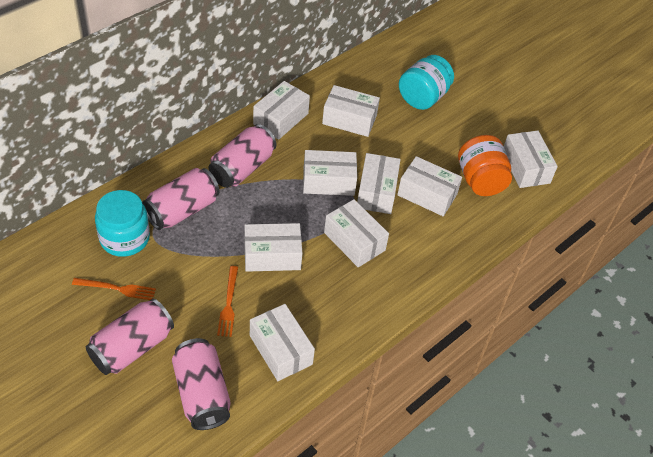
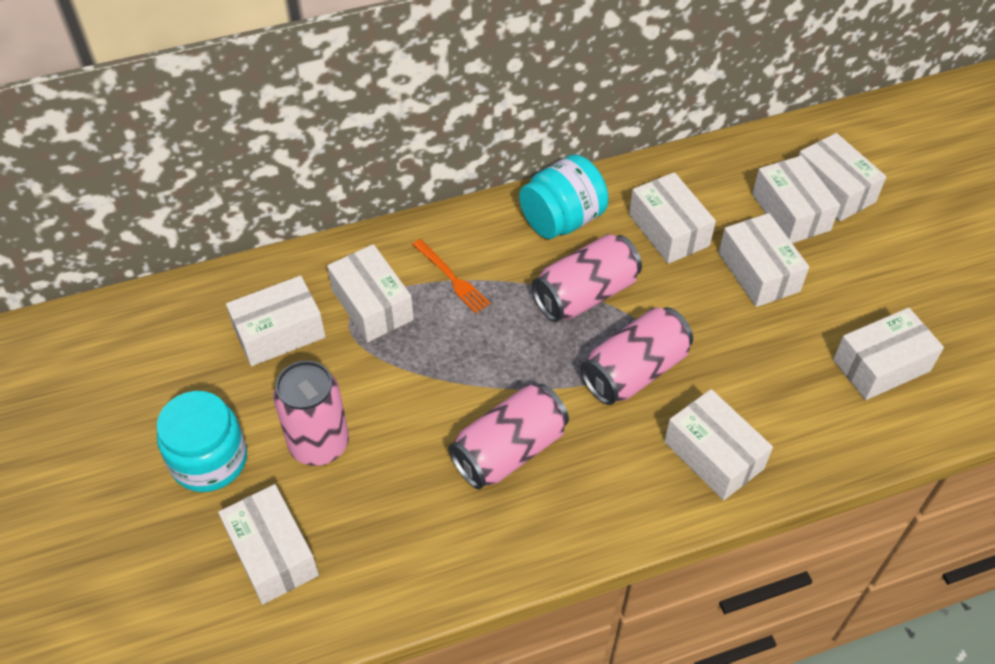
orange fork: [72,278,156,300] [217,266,238,337] = 2 -> [412,239,490,313] = 1
orange jar: [458,135,512,196] = 1 -> none = 0

